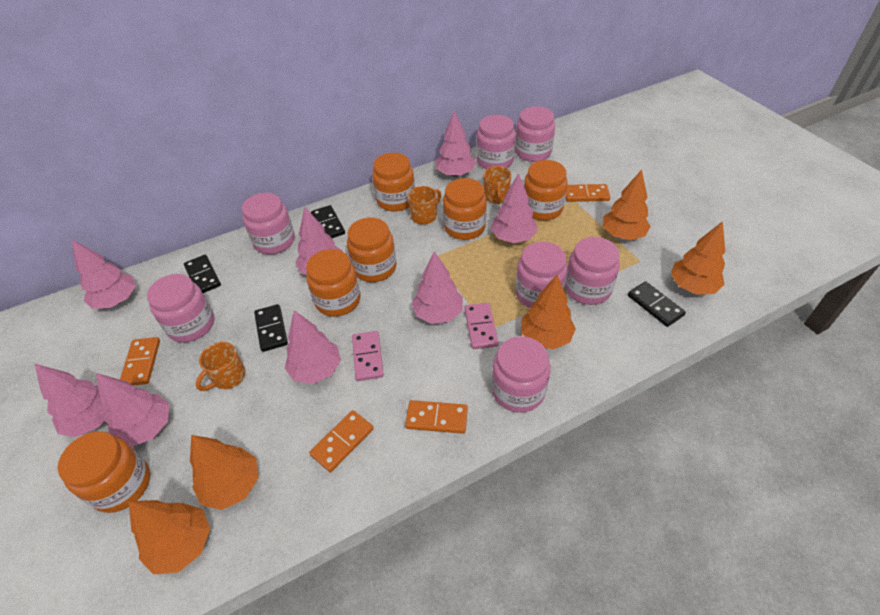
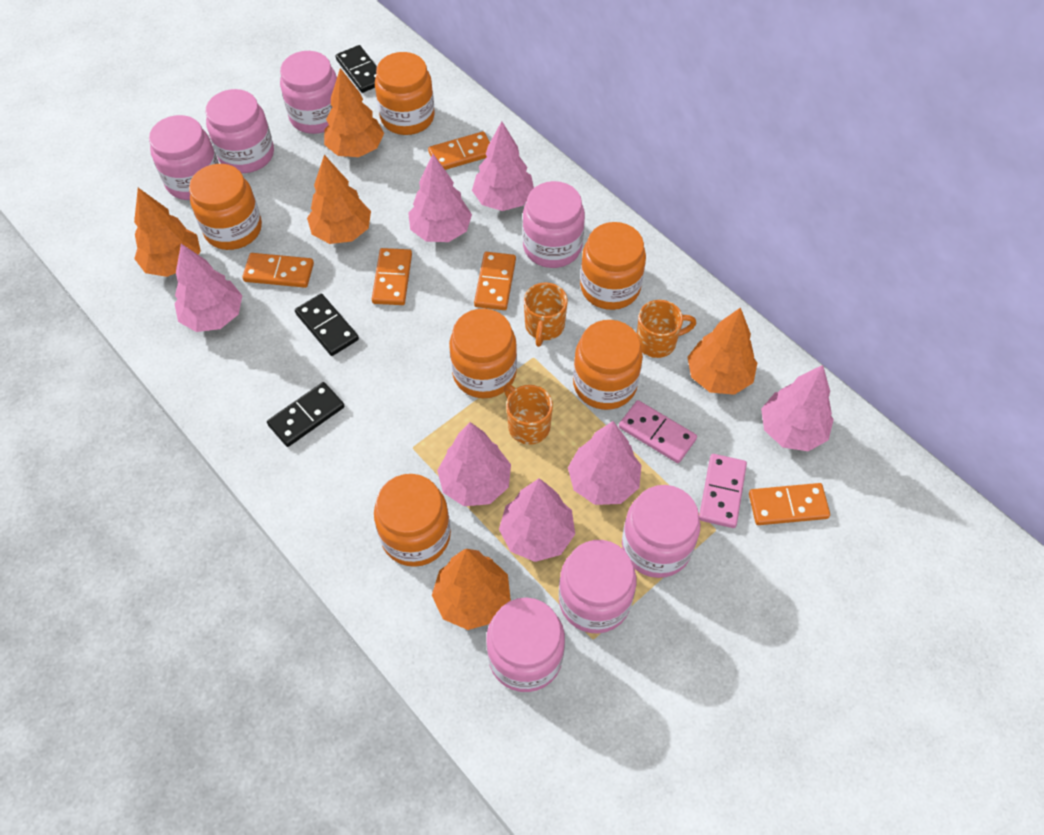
black domino: [184,255,221,293] [254,304,288,352] [311,205,345,238] [628,281,686,327] = 4 -> [267,382,344,447] [295,294,359,356] [336,45,377,93] = 3
orange domino: [120,337,160,386] [309,410,374,472] [405,400,468,434] [566,184,610,202] = 4 -> [242,253,314,288] [372,248,412,305] [428,131,490,170] [474,252,516,310] [749,483,830,525] = 5
pink tree: [35,364,105,437] [72,240,136,309] [96,373,169,447] [285,310,341,384] [296,207,342,275] [412,251,463,324] [436,111,476,177] [491,173,538,243] = 8 -> [174,244,242,332] [408,154,472,242] [437,422,511,506] [472,121,534,211] [499,478,575,562] [568,421,641,505] [761,365,834,451] = 7

